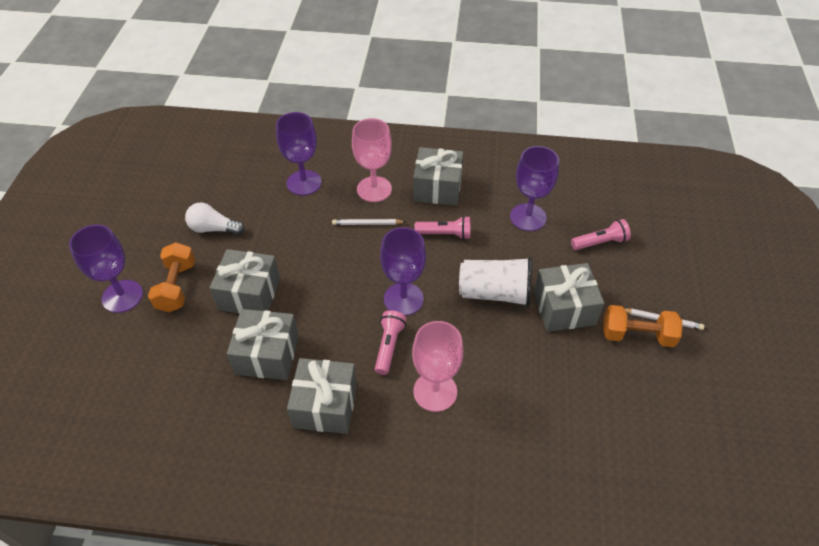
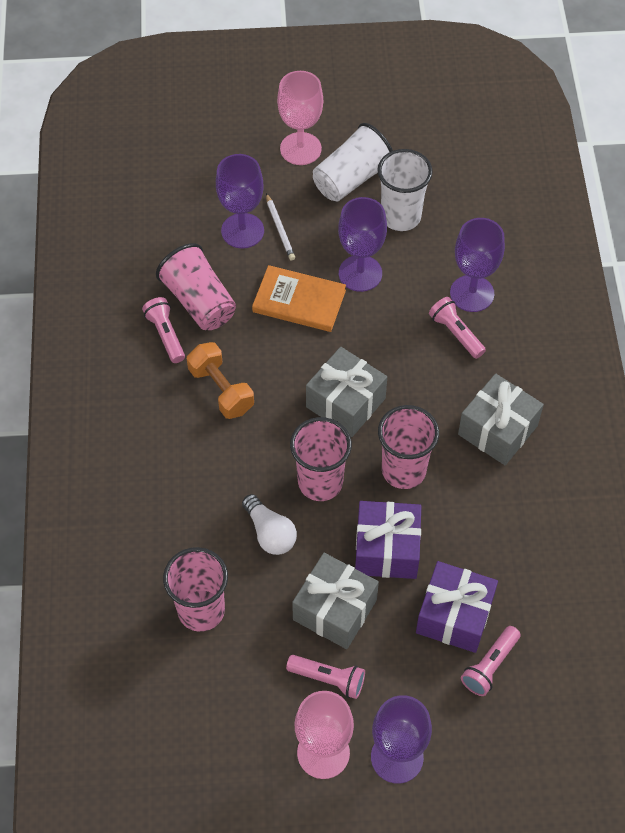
grey gift: [210,249,280,314] [227,309,299,380] [287,358,357,434] [413,147,463,206] [533,263,604,332] = 5 -> [292,553,379,649] [306,347,387,437] [458,374,544,465] = 3
orange book: none = 0 -> [252,265,346,332] = 1
orange dumbbell: [148,242,195,312] [603,305,683,347] = 2 -> [187,342,254,419] = 1
pink cup: none = 0 -> [156,243,236,330] [163,547,228,632] [290,417,352,501] [378,405,439,489] = 4
pink flashlight: [375,310,407,375] [414,216,470,240] [571,219,631,250] = 3 -> [142,297,185,363] [286,655,365,699] [429,297,486,359] [461,626,521,696] = 4
purple gift: none = 0 -> [355,501,421,579] [416,561,498,653] = 2
white cup: [459,257,532,307] = 1 -> [313,123,393,201] [377,149,433,231] = 2
white pencil: [332,219,406,225] [624,308,704,330] = 2 -> [266,193,295,261] = 1

